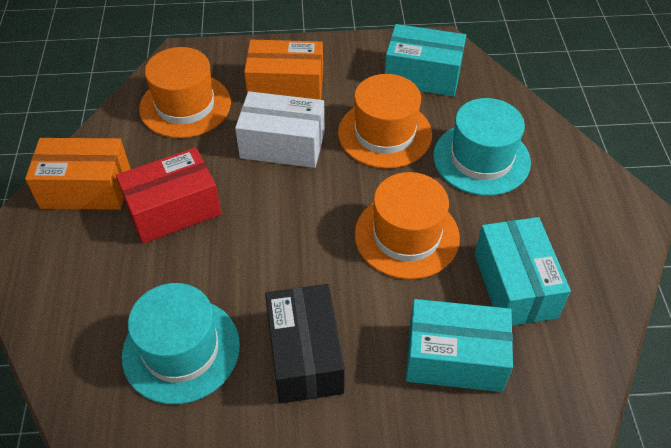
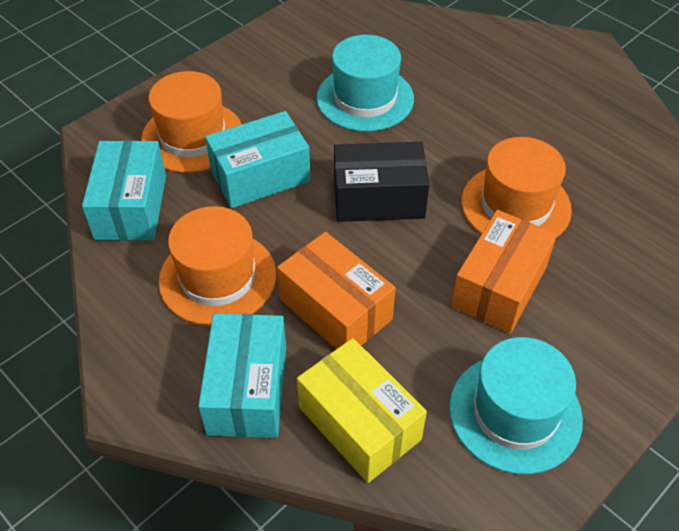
red box: [116,147,221,244] = 1 -> none = 0
white box: [235,91,325,168] = 1 -> none = 0
yellow box: none = 0 -> [297,338,427,483] = 1

